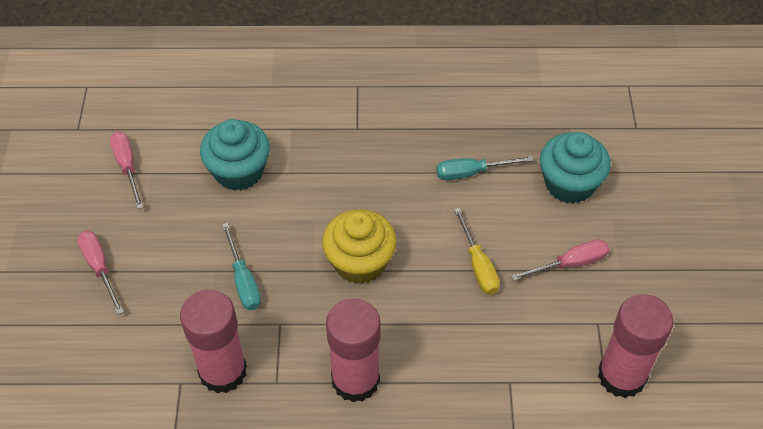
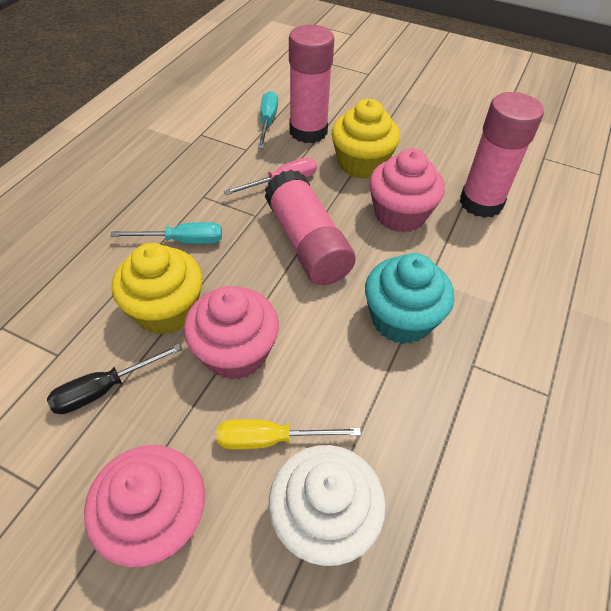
black screwdriver: none = 0 -> [47,344,183,414] = 1
pink cupcake: none = 0 -> [84,445,205,567] [184,286,279,380] [369,148,445,232] = 3
pink screwdriver: [77,231,124,314] [110,132,143,209] [511,239,609,281] = 3 -> [224,158,317,195] = 1
turquoise cupcake: [200,119,270,191] [540,132,611,204] = 2 -> [365,253,454,344] = 1
white cupcake: none = 0 -> [269,445,386,566] = 1
yellow cupcake: [322,209,397,284] = 1 -> [112,243,203,335] [332,99,400,179] = 2

